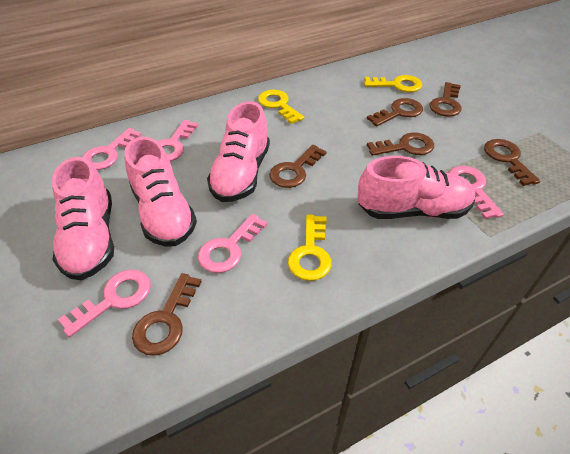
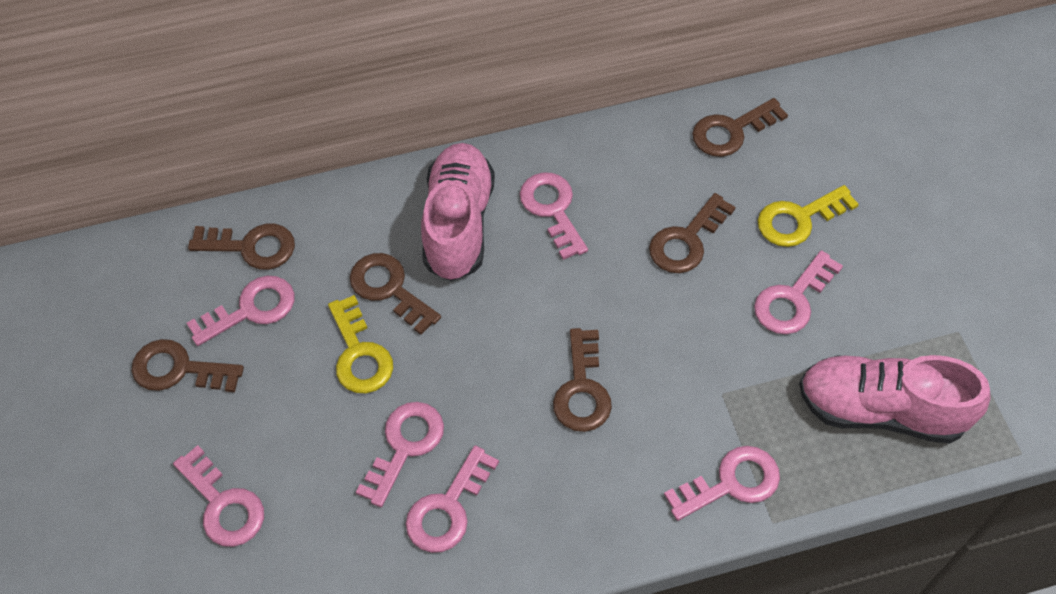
pink key: [58,269,151,337] [82,128,142,170] [158,120,199,161] [198,214,268,273] [449,166,504,219] = 5 -> [173,445,264,547] [187,276,295,346] [356,402,444,507] [406,445,499,553] [520,173,588,260] [664,446,780,521] [754,250,843,334] = 7
pink shoe: [52,157,114,280] [124,137,197,247] [207,101,270,202] [357,156,475,219] = 4 -> [421,143,495,281] [799,355,991,444] = 2
yellow key: [258,90,305,124] [288,215,332,281] [364,75,422,92] = 3 -> [328,295,393,393] [757,185,859,247] = 2

